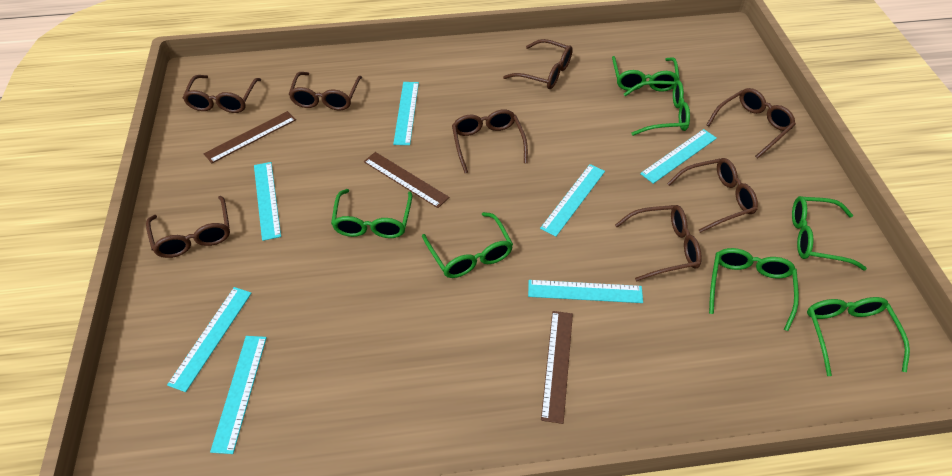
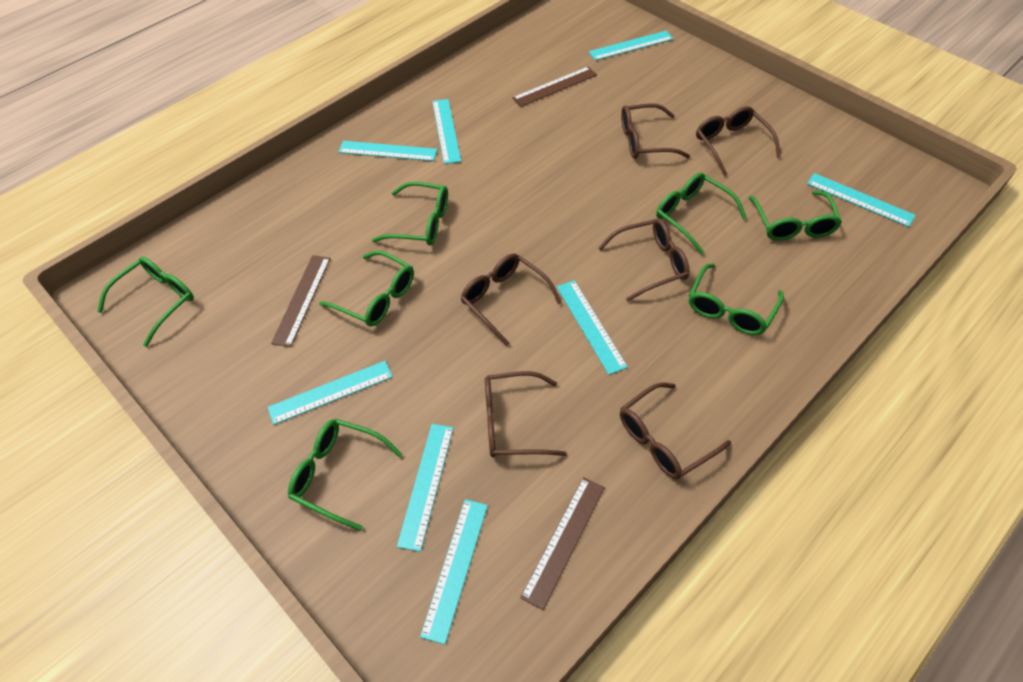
brown glasses: [146,196,230,258] [183,75,261,113] [288,72,362,110] [452,109,528,173] [503,39,573,89] [615,205,702,282] [667,158,758,233] [706,88,796,159] = 8 -> [461,253,562,346] [485,371,567,457] [598,219,690,301] [620,382,731,479] [621,103,690,159] [696,106,781,176] = 6
turquoise ruler: [167,287,252,392] [210,336,267,454] [254,162,281,241] [393,82,419,145] [528,280,643,303] [540,164,605,237] [640,129,717,184] = 7 -> [268,361,393,425] [339,141,438,161] [397,424,453,552] [420,499,488,645] [432,99,461,164] [557,280,628,375] [589,31,674,61] [807,173,916,227] = 8

